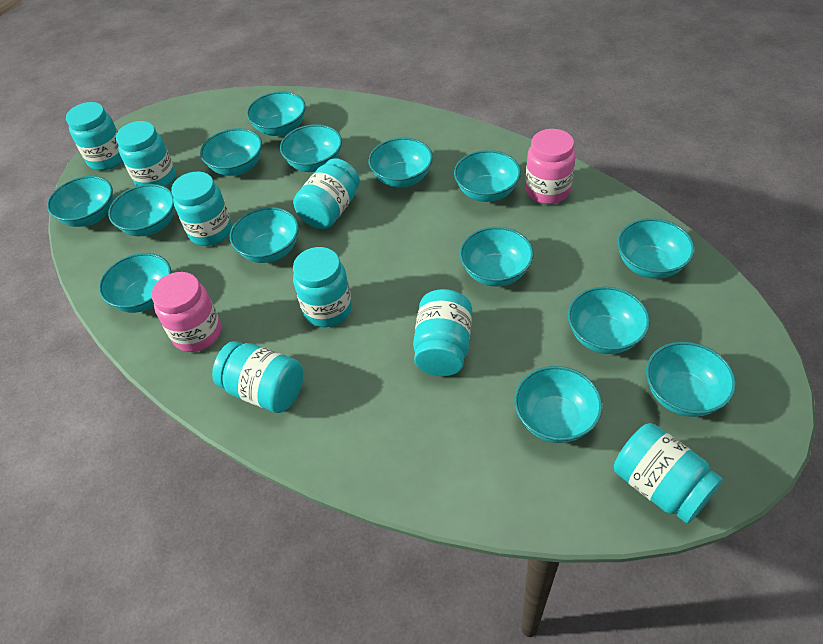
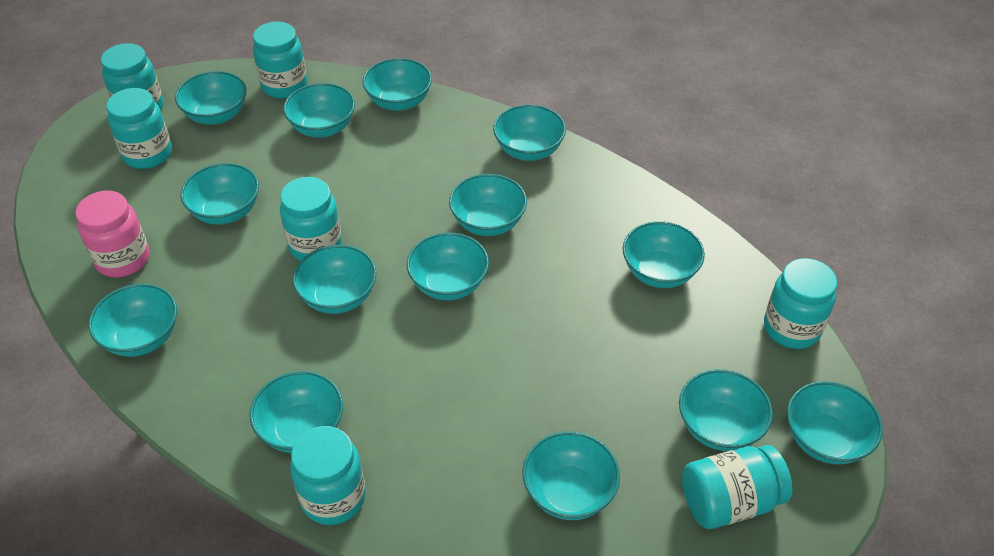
pink jar: [151,272,221,352] [525,129,576,204] = 2 -> [75,191,149,278] = 1
turquoise jar: [66,102,123,170] [116,121,176,187] [171,172,232,246] [212,341,304,413] [293,158,360,229] [293,247,352,327] [413,289,472,376] [614,423,723,523] = 8 -> [101,43,164,110] [106,88,172,169] [253,22,307,99] [280,177,342,261] [290,426,366,525] [682,445,792,529] [764,258,838,349] = 7

